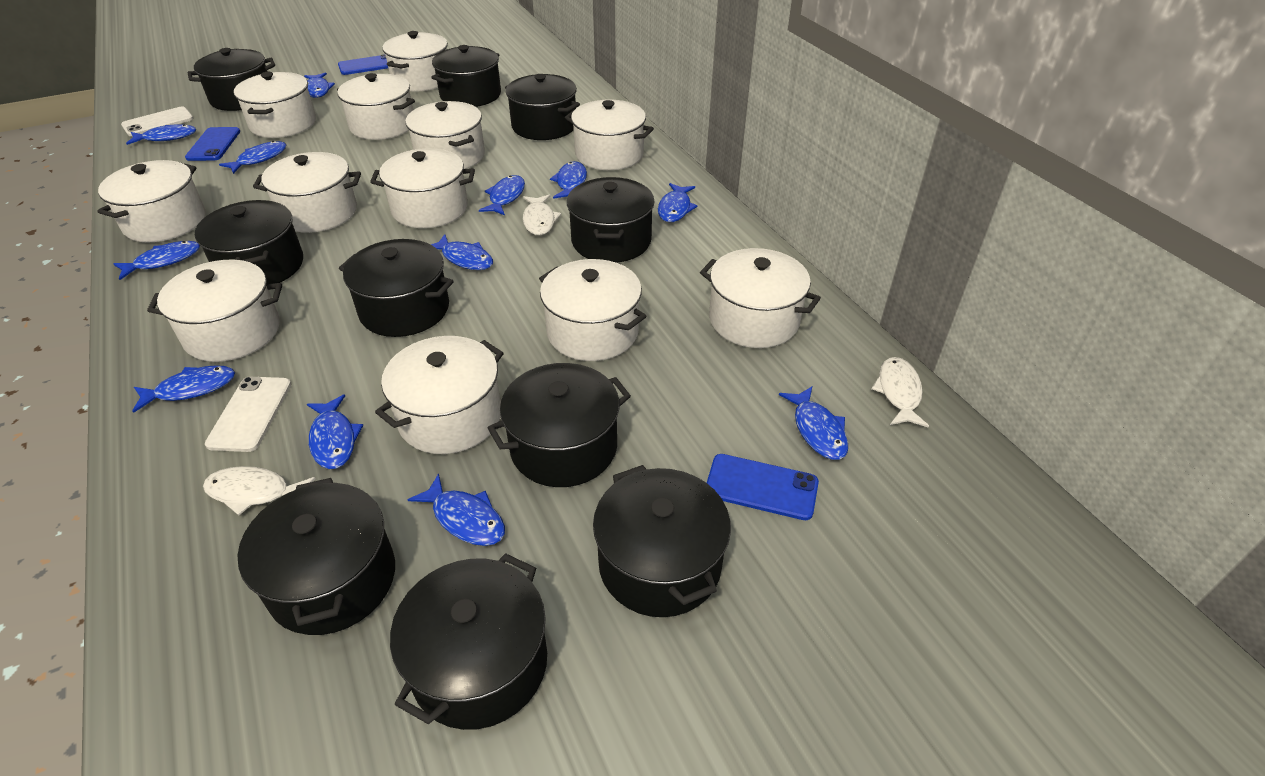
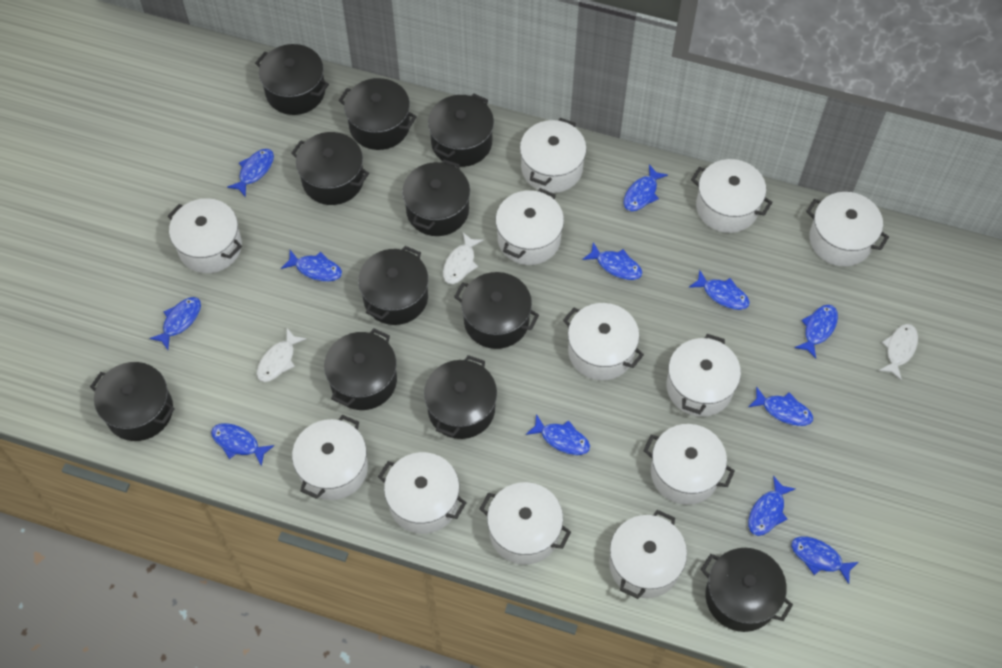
black pot: [188,48,275,111] [195,200,303,285] [238,478,395,635] [339,239,454,337] [390,553,547,730] [431,45,501,107] [488,363,631,487] [505,74,580,140] [567,177,655,263] [593,465,731,617] = 10 -> [90,362,175,441] [255,44,329,115] [291,132,369,205] [324,329,397,410] [339,78,417,150] [358,246,428,325] [402,159,470,236] [424,355,497,439] [428,93,494,167] [454,272,539,349] [700,548,793,632] = 11
blue phone: [185,127,240,161] [338,54,388,75] [707,454,819,520] = 3 -> none = 0
white phone: [121,106,194,136] [205,377,291,452] = 2 -> none = 0

